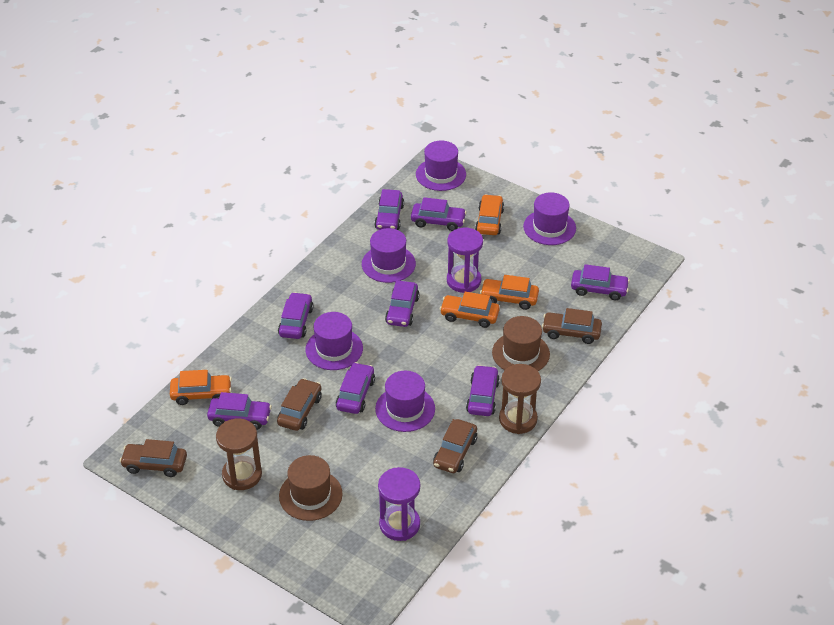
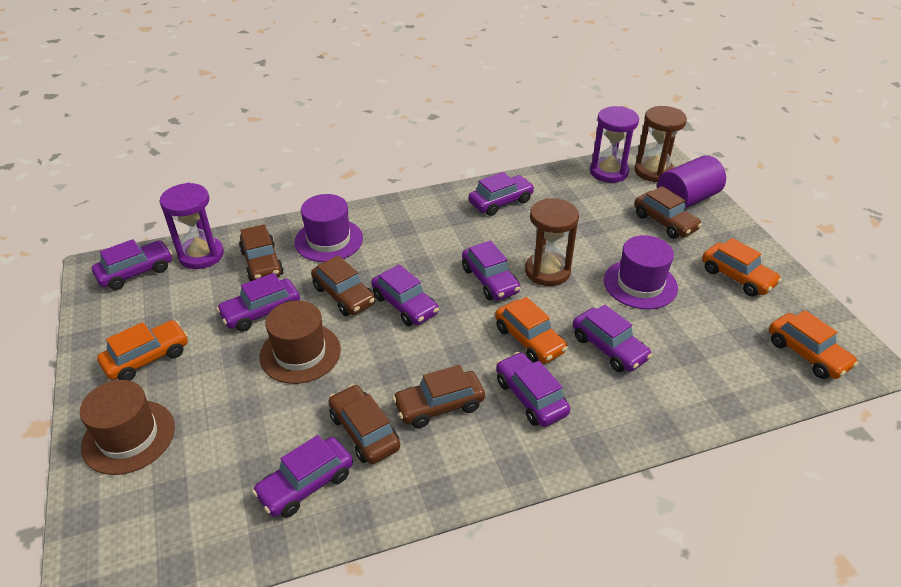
brown car: [120,439,187,477] [277,378,322,431] [433,419,477,473] [542,308,602,344] = 4 -> [239,224,284,281] [311,255,375,316] [329,384,400,464] [392,365,485,428] [634,186,702,239] = 5
purple cylinder: none = 0 -> [657,155,726,208] = 1
purple hat: [306,312,363,370] [362,228,416,283] [375,371,435,432] [416,141,466,191] [523,192,576,245] = 5 -> [294,194,363,262] [604,235,678,309] = 2

